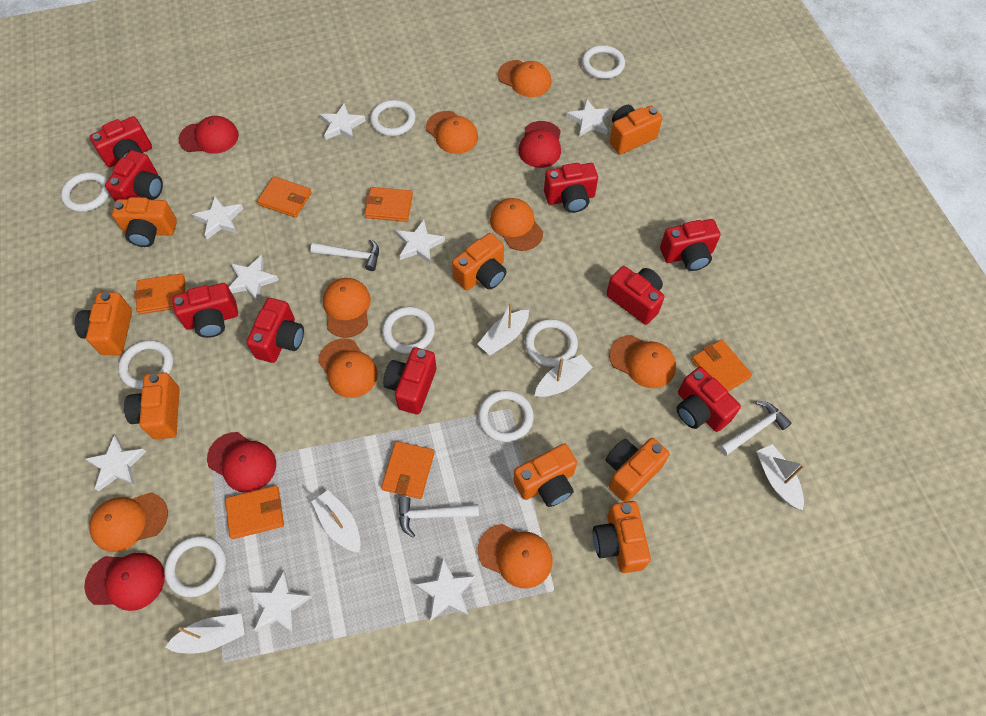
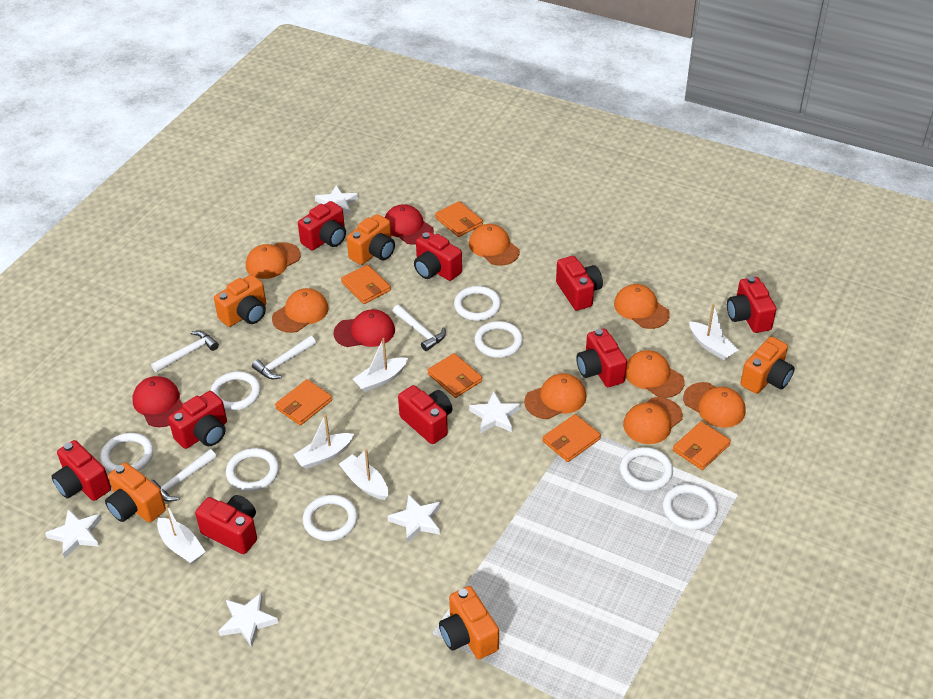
orange camera: [75,292,132,355] [112,197,177,247] [124,372,180,440] [452,233,507,290] [513,444,577,507] [593,501,651,573] [606,438,670,502] [610,105,662,154] = 8 -> [105,462,166,523] [214,275,266,327] [347,214,395,265] [439,586,499,659] [740,337,795,394] = 5
red cap: [84,553,165,611] [178,116,239,154] [207,432,276,493] [518,121,561,168] = 4 -> [132,376,183,427] [334,309,395,347] [384,204,434,245] = 3
white hammer: [311,239,379,271] [398,497,479,538] [719,401,792,456] = 3 -> [150,449,216,502] [151,331,219,372] [252,336,316,379] [393,305,446,351] = 4
white star: [86,435,146,491] [192,196,243,239] [229,255,279,302] [250,571,312,634] [320,103,366,141] [396,220,445,263] [415,559,476,621] [566,99,612,137] = 8 -> [45,509,102,558] [218,592,278,647] [315,185,358,215] [388,494,441,543] [469,392,520,433] = 5

